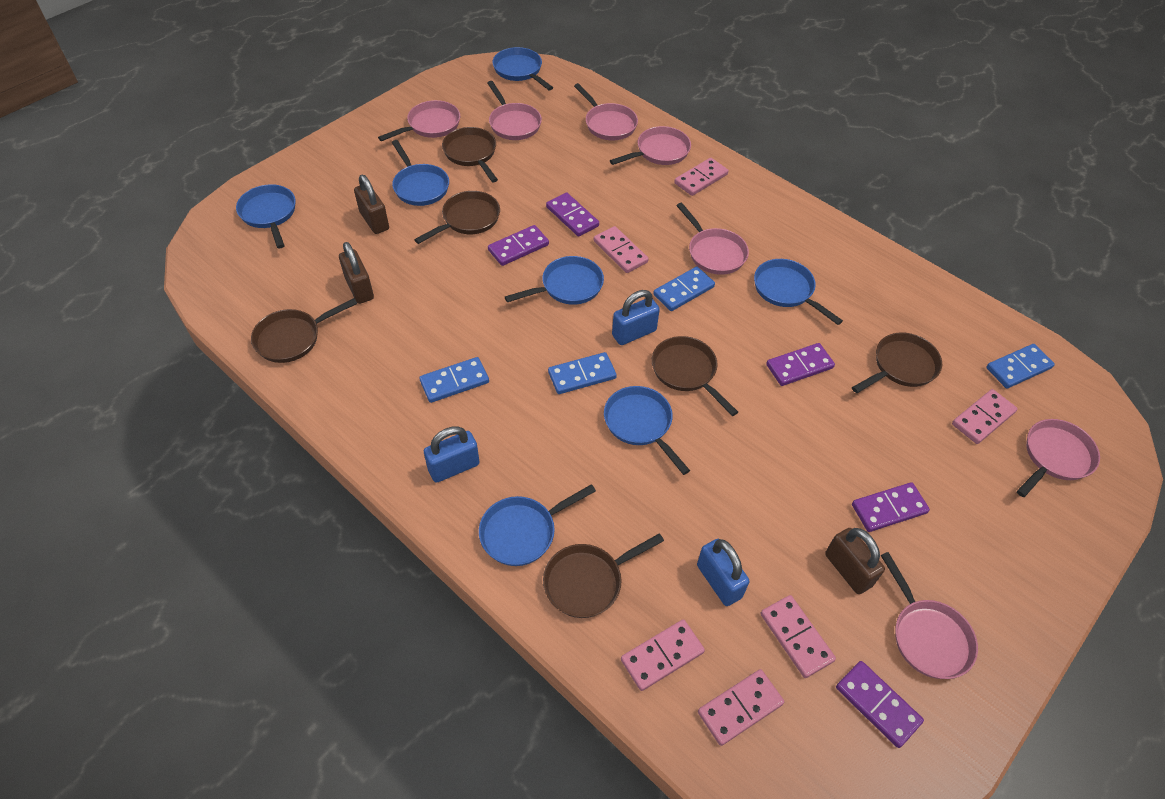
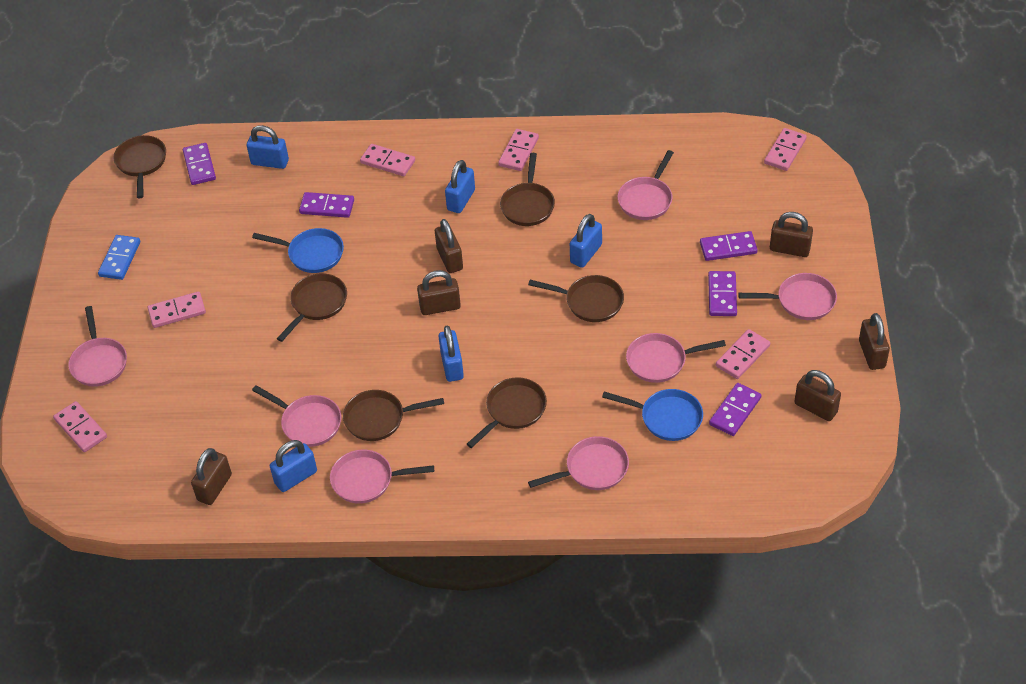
blue domino: [419,357,489,403] [548,352,617,394] [653,267,715,311] [986,344,1055,389] = 4 -> [98,235,140,280] = 1
blue padlock: [424,426,480,483] [612,290,660,345] [697,539,749,606] = 3 -> [247,125,289,169] [270,440,317,492] [438,325,464,382] [445,160,475,213] [570,214,602,268] = 5
blue pan: [236,184,296,249] [392,140,449,206] [479,484,596,566] [492,47,553,90] [505,256,604,305] [604,386,690,475] [754,259,843,325] = 7 -> [252,228,344,273] [602,389,703,441] = 2
brown padlock: [339,242,374,304] [354,175,389,234] [825,528,885,594] = 3 -> [191,448,232,505] [417,270,461,315] [435,219,463,273] [770,212,813,257] [794,370,841,421] [859,313,890,370] = 6

